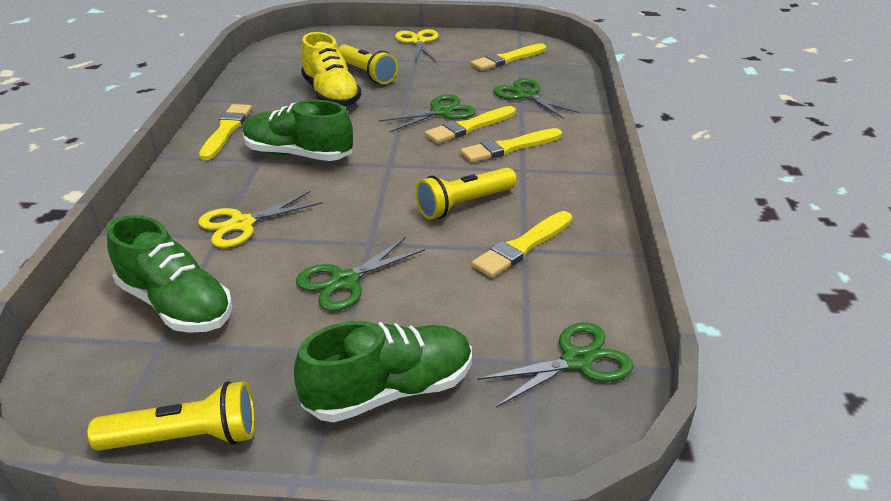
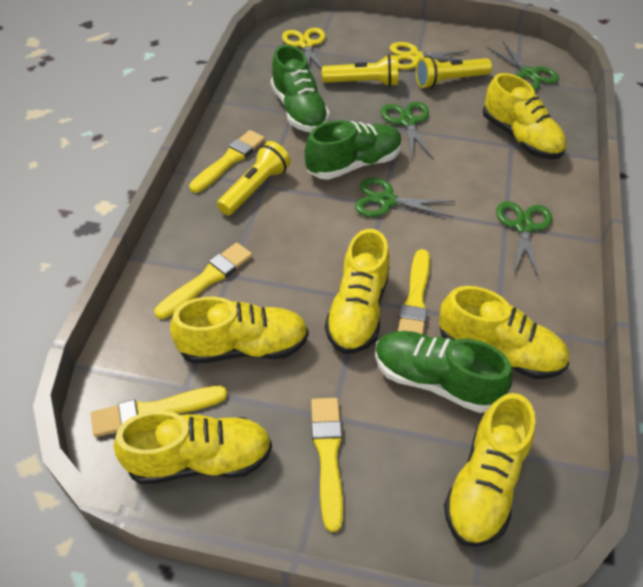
yellow shoe: [301,32,361,107] = 1 -> [114,411,272,484] [170,297,309,364] [325,229,390,354] [439,286,569,379] [444,393,535,547] [483,73,566,159] = 6

